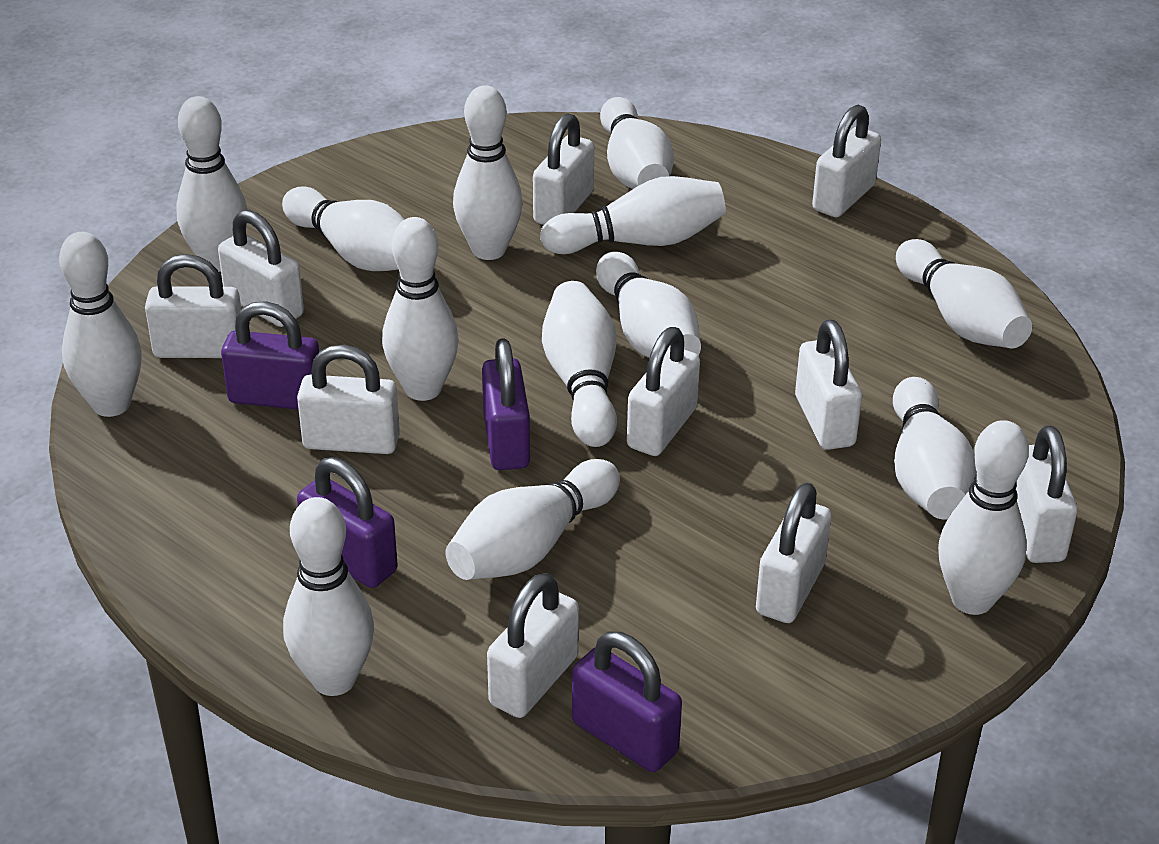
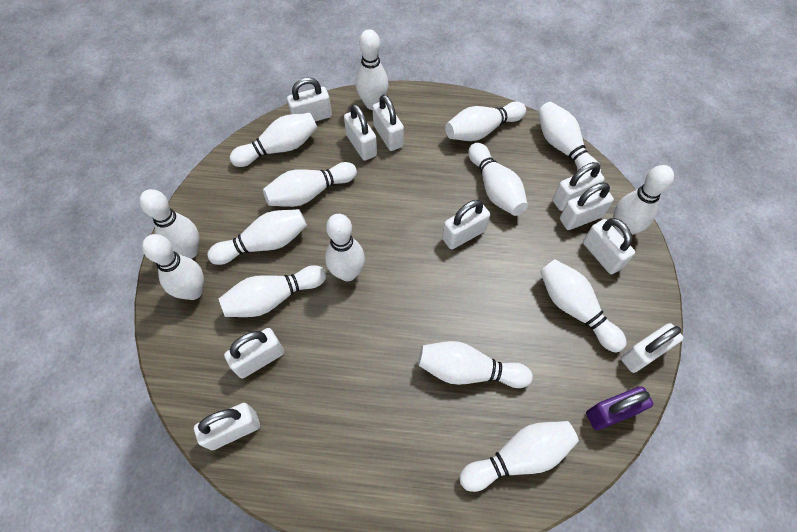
purple padlock: [221,301,319,410] [297,457,398,588] [482,338,530,470] [572,632,682,772] = 4 -> [586,386,653,430] = 1
white bowling pin: [59,232,142,417] [176,96,248,272] [282,186,404,271] [283,497,374,696] [382,217,459,401] [445,459,620,580] [453,86,523,260] [541,176,726,254] [542,281,617,447] [596,252,701,358] [600,97,674,189] [893,377,976,520] [896,239,1032,349] [938,420,1029,615] = 14 -> [139,189,199,259] [142,234,204,300] [207,209,307,265] [219,265,326,317] [230,113,318,167] [263,162,357,207] [325,214,365,281] [356,29,388,110] [418,341,533,388] [445,102,526,141] [459,421,579,492] [468,143,528,216] [538,102,601,172] [540,259,627,352] [614,165,674,237] = 15

